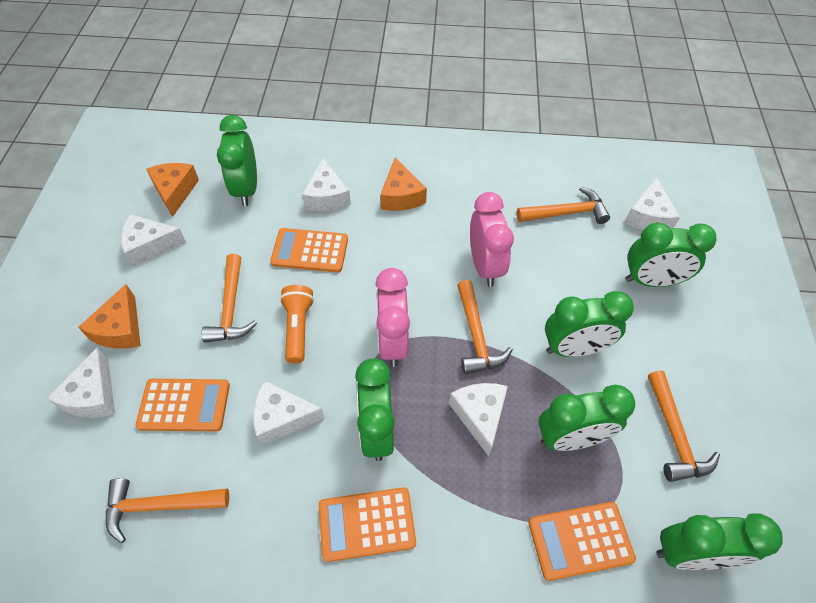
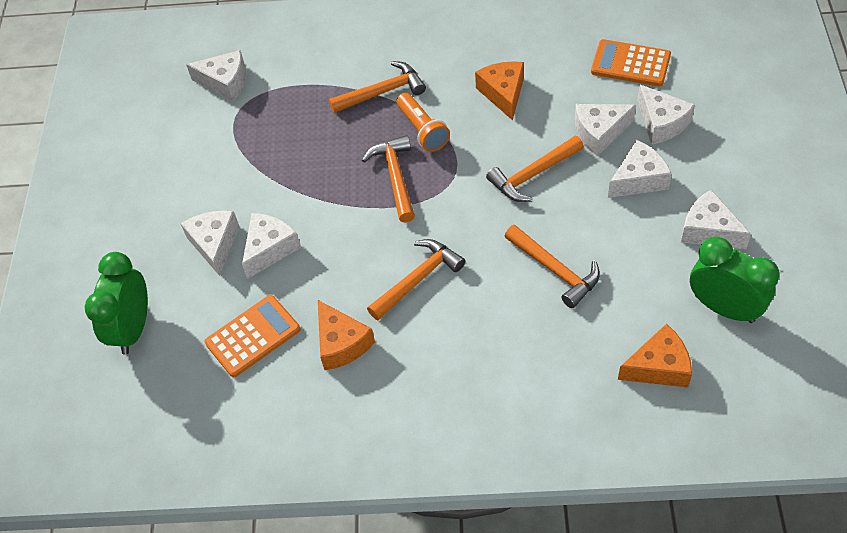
green clock: [217,115,257,206] [355,358,394,461] [538,385,635,451] [545,291,634,357] [625,223,717,287] [657,513,783,570] = 6 -> [85,252,148,355] [690,237,780,323] = 2
orange calculator: [135,379,230,431] [270,228,348,273] [319,487,416,562] [529,502,636,581] = 4 -> [205,295,301,377] [591,39,671,86] = 2
pink clock: [375,268,410,367] [470,192,514,287] = 2 -> none = 0
white cheese: [47,347,115,418] [121,214,186,267] [253,381,325,445] [302,158,351,211] [449,383,508,456] [624,177,680,230] = 6 -> [180,211,239,276] [186,50,246,101] [242,213,301,279] [575,104,636,156] [608,140,672,198] [637,85,695,145] [681,190,751,249] = 7

